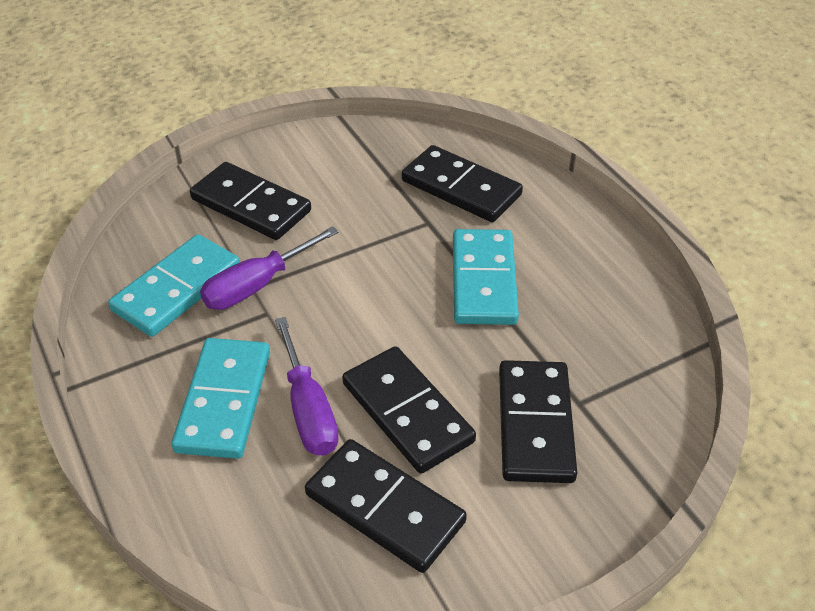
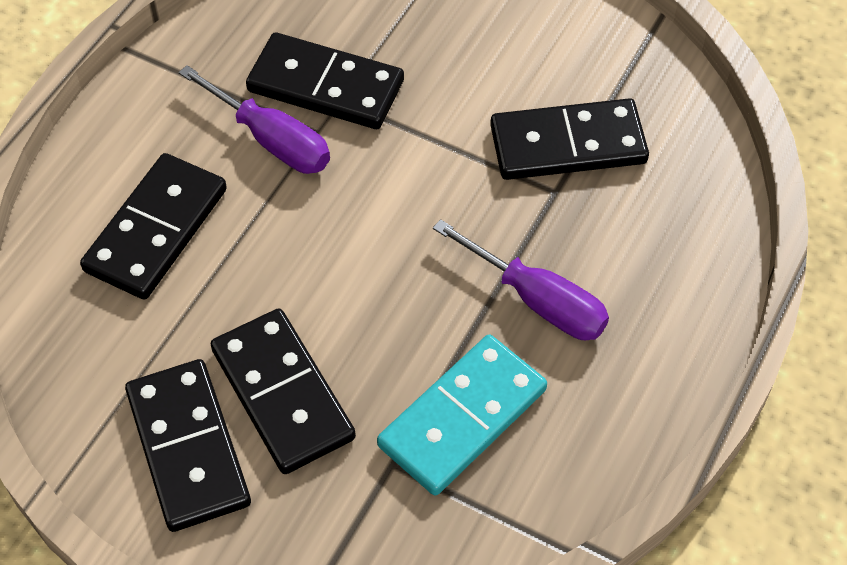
turquoise domino: [108,234,240,337] [171,338,270,459] [453,229,519,325] = 3 -> [377,335,547,496] = 1

